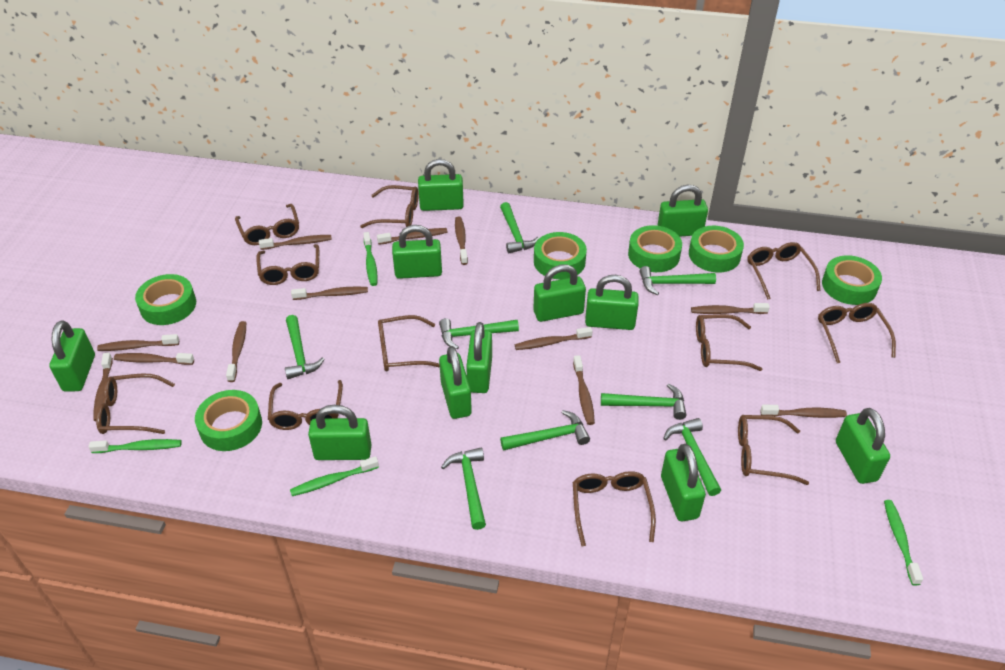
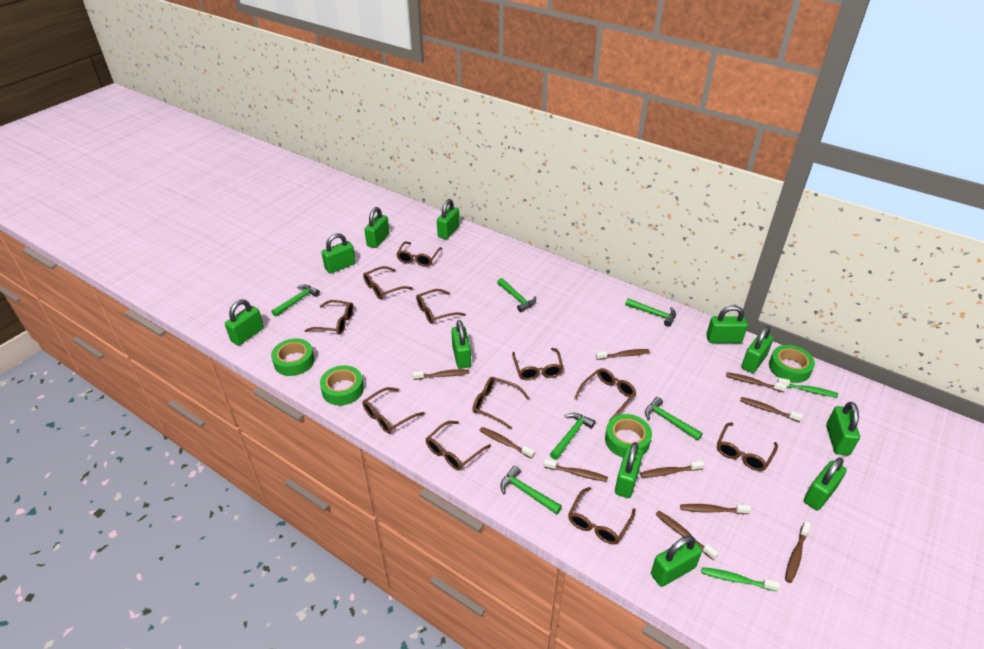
brown toothbrush: [94,353,113,421] [97,334,179,351] [114,353,194,365] [226,321,246,382] [259,235,332,250] [291,286,368,300] [377,228,447,245] [455,217,468,265] [515,327,593,350] [573,355,595,425] [691,303,770,314] [760,405,847,418] = 12 -> [413,369,470,380] [479,427,535,459] [544,459,608,482] [596,349,650,360] [640,461,704,478] [655,511,719,560] [680,504,751,514] [726,372,787,392] [740,397,803,422] [785,521,811,583] = 10
green hammer: [285,315,324,379] [439,318,519,349] [441,447,486,530] [500,202,539,253] [500,410,590,451] [601,383,687,420] [640,266,716,295] [663,418,721,496] = 8 -> [272,285,320,317] [497,278,536,312] [500,466,562,514] [550,413,595,460] [625,298,676,327] [645,397,703,441] = 6
green tape: [135,274,196,325] [195,390,262,451] [534,232,587,279] [628,225,682,272] [689,226,744,273] [822,255,882,305] = 6 -> [271,338,315,376] [320,365,364,405] [605,414,652,457] [769,345,815,383] = 4
green toothbrush: [88,439,182,453] [290,456,379,496] [363,232,378,286] [884,500,923,586] = 4 -> [701,567,780,592] [777,378,838,397] = 2

